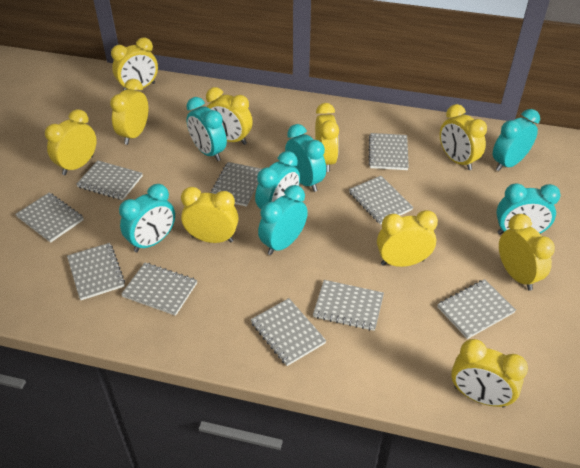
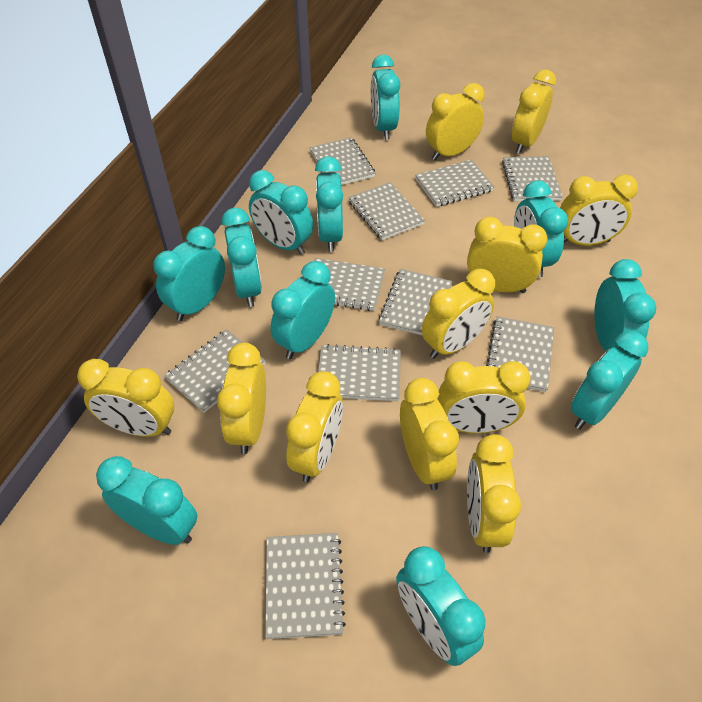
turquoise clock: [119,184,175,252] [186,97,227,161] [255,151,300,209] [258,185,308,255] [285,124,326,192] [493,109,540,171] [496,184,561,235] = 7 -> [96,456,198,545] [153,226,225,321] [222,208,262,307] [249,170,313,255] [271,261,335,359] [315,156,343,252] [371,54,400,140] [396,546,485,666] [514,180,568,277] [571,331,648,430] [594,259,656,351] = 11
yellow clock: [45,109,96,175] [110,79,148,145] [111,37,158,91] [181,187,239,243] [206,87,253,145] [315,103,339,172] [377,210,438,267] [440,104,487,170] [451,339,528,408] [499,214,555,291] = 10 -> [77,359,174,437] [217,343,266,454] [286,371,343,482] [400,378,459,490] [422,269,495,359] [426,83,485,160] [438,361,531,434] [467,217,548,293] [467,434,521,553] [512,69,556,154] [560,174,638,246] = 11

